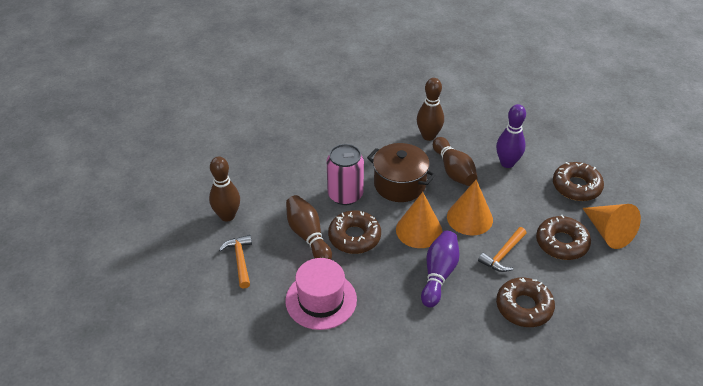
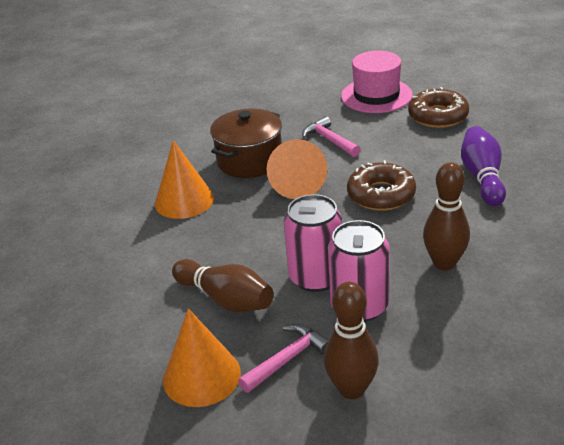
brown bowling pin: [209,157,240,222] [286,195,332,259] [417,78,444,141] [433,137,478,186] = 4 -> [172,259,273,312] [324,282,379,399] [423,162,470,270] = 3
brown donut: [328,210,381,254] [496,277,555,327] [536,215,591,260] [553,162,604,201] = 4 -> [347,160,416,211] [408,87,469,128] = 2
orange hammer: [219,235,252,289] [478,227,527,272] = 2 -> none = 0
pink can: [327,144,364,205] = 1 -> [284,194,342,292] [328,220,390,322] = 2
pink hammer: none = 0 -> [238,324,329,393] [302,116,360,157] = 2
purple bowling pin: [421,231,460,308] [496,104,526,168] = 2 -> [461,126,506,206] = 1

